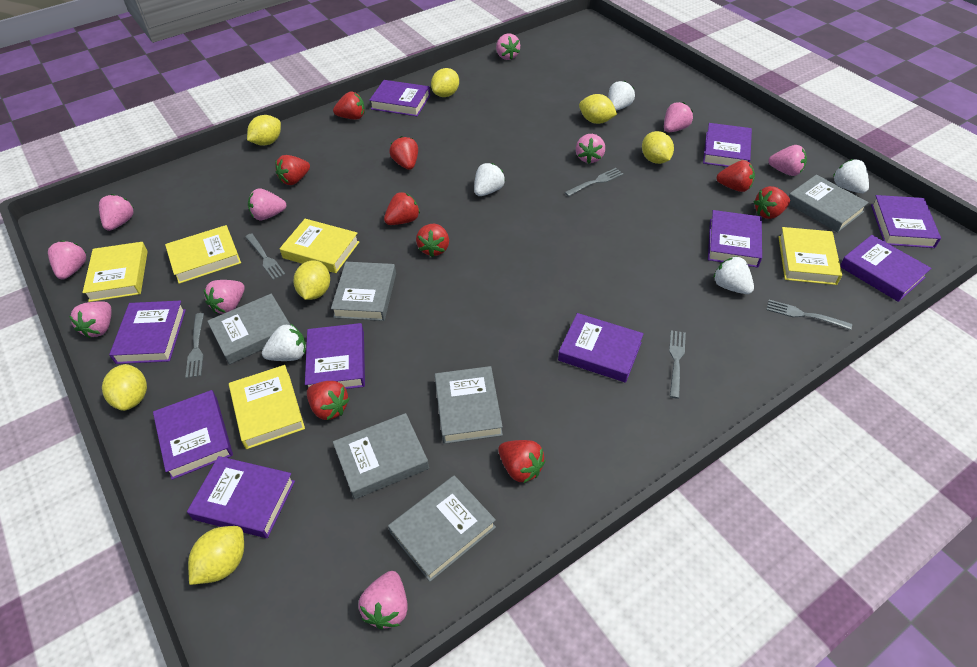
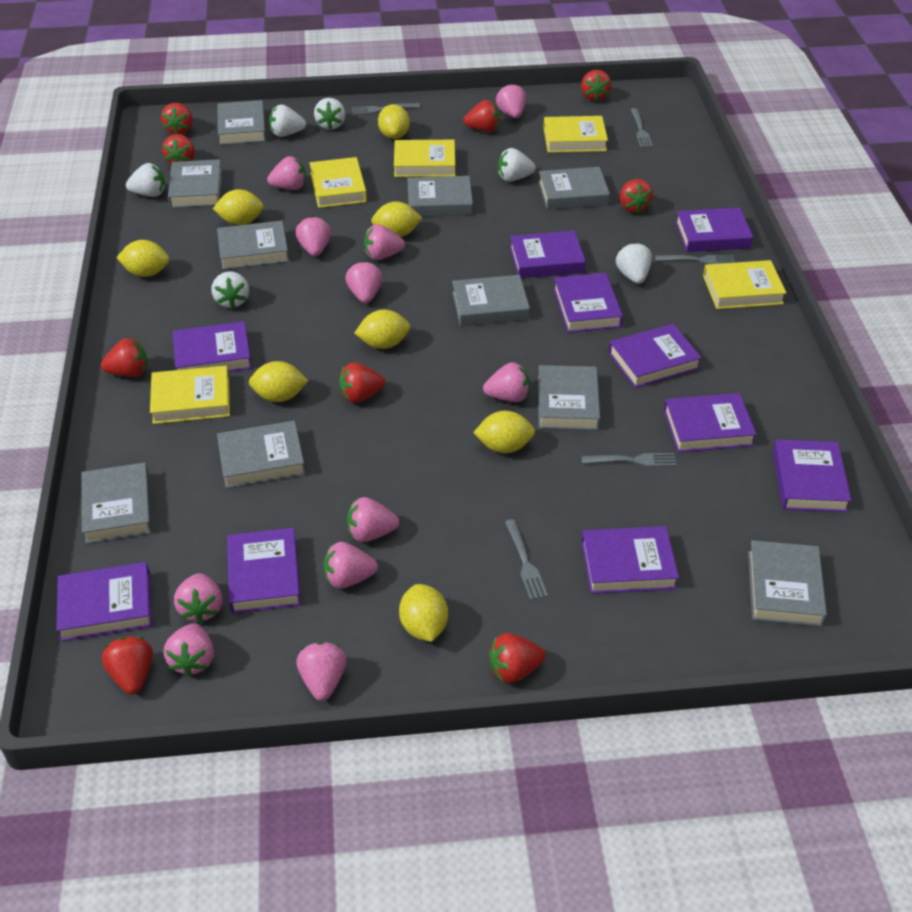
grey book: [207,293,290,365] [331,262,396,321] [333,413,429,499] [388,475,496,582] [435,366,503,444] [789,174,869,232] = 6 -> [81,462,152,544] [168,159,222,208] [217,100,266,145] [217,221,289,270] [217,421,305,488] [407,176,473,216] [452,275,530,326] [538,167,610,210] [538,365,600,430] [748,540,827,626] = 10
pink strawberry: [48,240,86,279] [69,301,112,338] [99,194,134,231] [204,280,245,314] [248,188,287,220] [358,571,408,629] [496,34,520,60] [576,134,605,164] [664,102,693,132] [768,145,807,176] = 10 -> [164,623,214,677] [174,573,222,623] [267,156,306,190] [296,216,331,256] [297,642,347,701] [323,542,378,589] [345,261,382,303] [347,497,399,542] [364,224,405,260] [483,362,530,402] [496,83,526,118] = 11
white strawberry: [262,324,306,361] [474,163,505,196] [608,81,635,111] [713,256,754,294] [833,159,869,193] = 5 -> [126,163,165,197] [212,272,249,308] [269,104,306,137] [314,98,345,130] [498,148,536,182] [616,242,652,284] = 6
yellow lemon: [102,364,147,411] [188,526,244,585] [247,115,281,146] [294,260,330,300] [431,68,459,97] [579,94,617,124] [642,131,674,164] = 7 -> [116,240,169,277] [213,189,264,225] [249,361,308,402] [354,310,410,349] [371,202,422,237] [378,104,410,139] [399,584,448,642] [473,411,535,453] = 8

